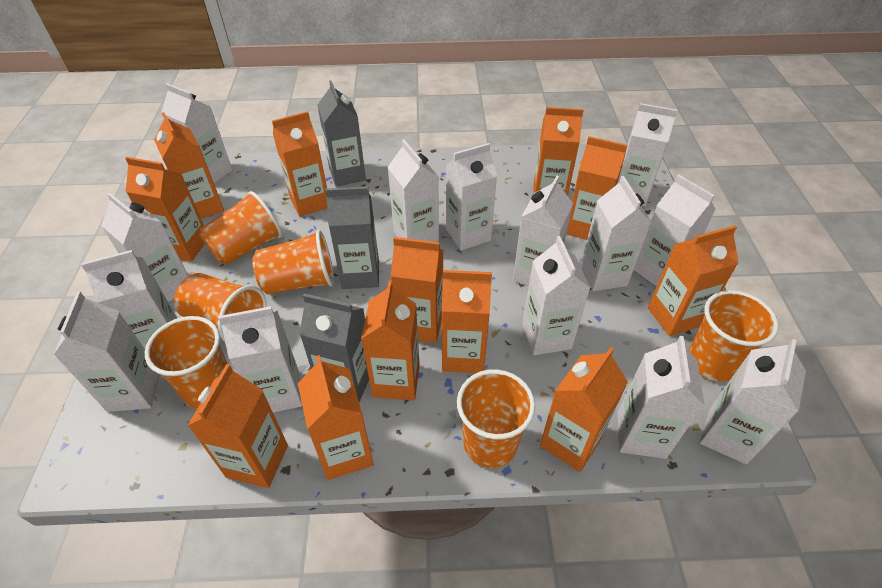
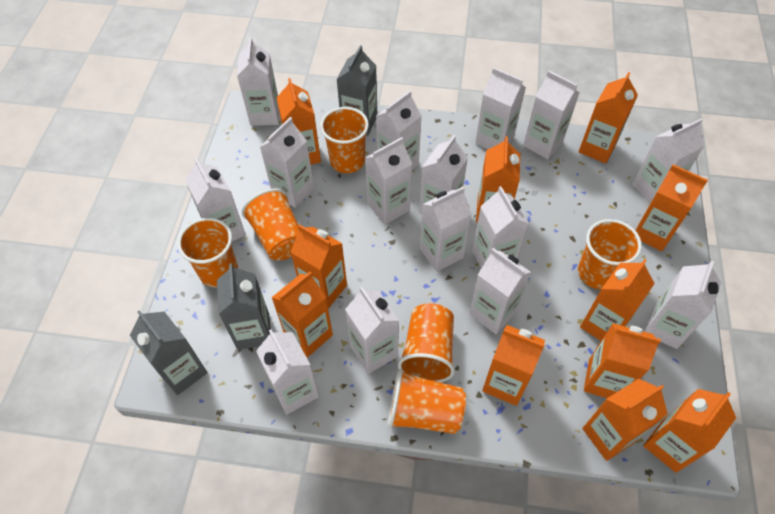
orange carton: [125,157,205,262] [154,112,224,219] [188,364,288,488] [272,111,327,217] [298,355,373,480] [361,280,420,400] [391,237,443,343] [442,270,492,373] [533,107,584,196] [540,347,628,472] [566,136,628,240] [648,225,738,336] = 12 -> [271,272,333,357] [277,78,321,165] [290,224,347,309] [476,136,520,223] [482,325,545,406] [579,72,638,163] [580,259,655,341] [582,379,668,461] [584,323,661,398] [635,164,708,251] [643,389,736,473] = 11
white carton: [54,292,160,412] [81,250,177,349] [101,192,188,302] [161,83,232,183] [218,306,302,413] [388,139,439,242] [446,143,497,251] [513,175,573,286] [522,236,591,355] [580,176,652,291] [617,103,678,206] [617,336,704,459] [634,174,716,286] [700,339,806,464] = 14 -> [185,158,246,241] [237,37,279,126] [256,329,319,414] [260,117,314,208] [345,287,399,374] [365,137,412,225] [376,91,422,169] [419,135,468,214] [420,186,472,272] [469,248,531,334] [472,186,529,268] [475,68,526,149] [523,71,579,159] [632,119,704,203] [644,261,721,349] = 15

